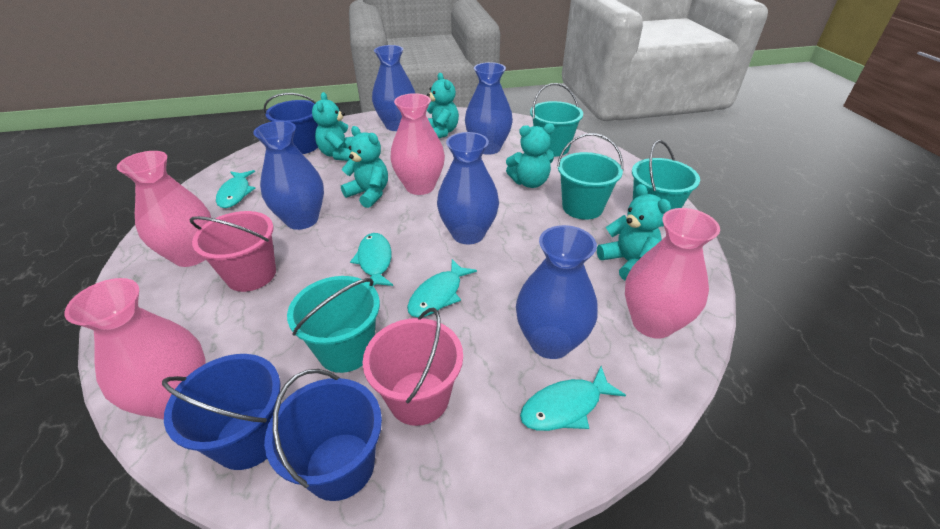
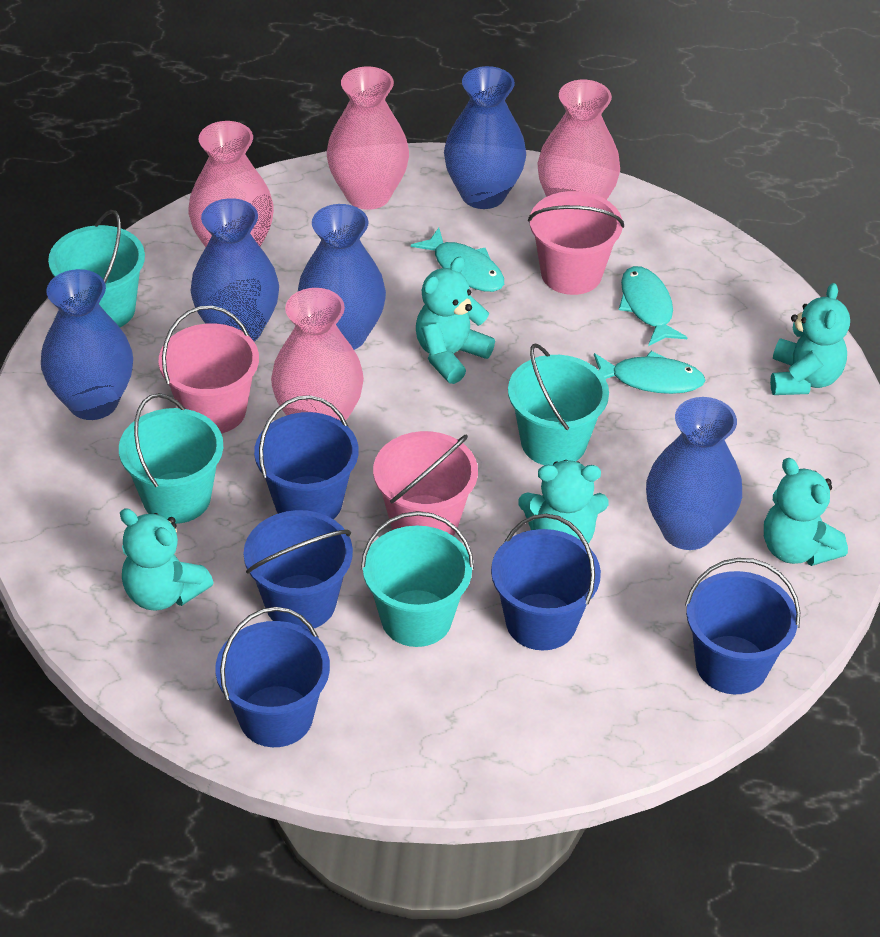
blue bucket: [162,354,281,470] [264,93,318,154] [264,369,382,501] = 3 -> [215,607,330,747] [244,510,353,630] [254,395,359,519] [491,514,601,650] [685,558,800,694] = 5
pink bucket: [190,211,276,292] [362,308,463,426] = 2 -> [158,306,259,433] [373,431,478,536] [528,191,624,295] = 3
turquoise fish: [216,170,255,208] [350,233,393,286] [407,259,477,317] [520,366,626,431] = 4 -> [411,228,504,292] [594,351,705,394] [619,266,688,346] = 3

